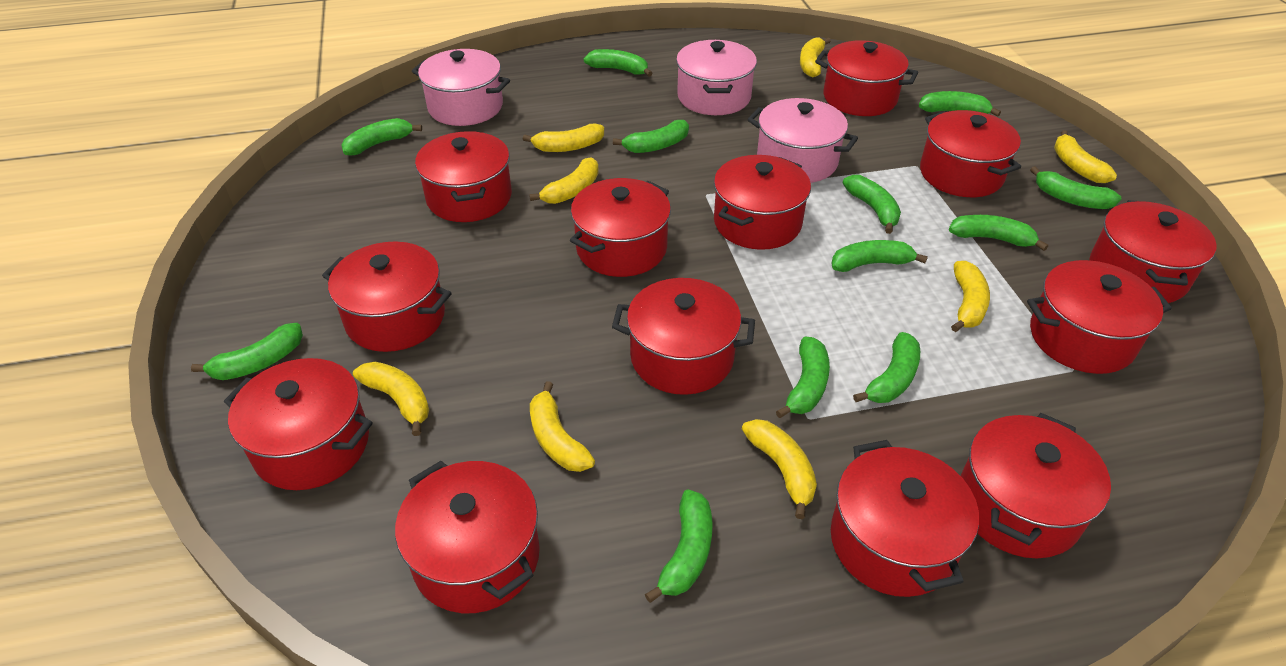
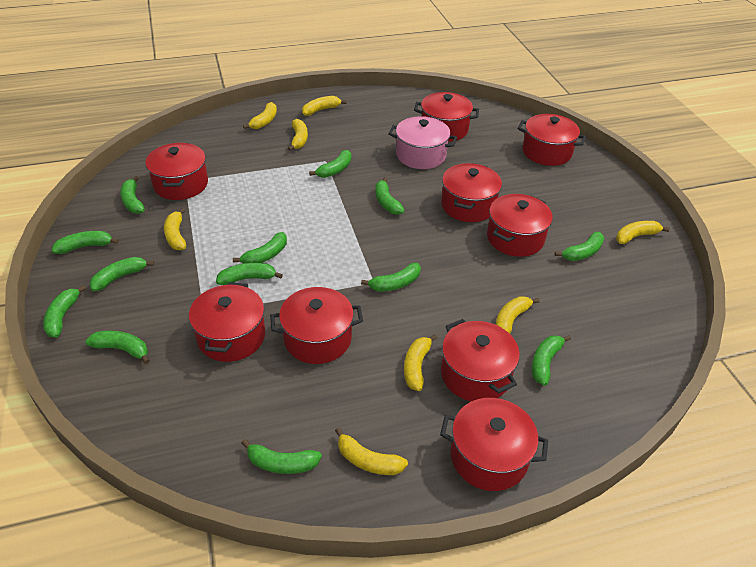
green banana: [191,323,303,380] [341,118,422,155] [584,49,653,77] [613,120,689,153] [645,489,712,603] [776,336,830,418] [831,240,928,272] [843,175,901,234] [853,332,920,403] [919,91,1001,117] [949,215,1048,251] [1030,166,1122,209] = 12 -> [43,285,86,338] [52,231,119,254] [85,331,150,364] [89,257,154,291] [120,176,145,214] [216,263,283,285] [233,232,287,264] [241,439,322,474] [309,150,352,178] [361,263,421,292] [375,177,405,215] [532,335,571,386] [555,232,604,261] = 13
pink pot: [412,49,510,126] [676,40,757,115] [747,98,858,183] = 3 -> [388,116,457,169] = 1
red pot: [224,358,373,490] [322,241,451,352] [395,461,540,613] [415,131,512,222] [570,178,671,277] [612,278,755,395] [714,155,811,250] [815,40,918,116] [831,440,979,597] [920,110,1021,197] [961,413,1111,558] [1027,260,1172,374] [1090,200,1217,303] = 13 -> [145,143,208,200] [189,282,265,362] [270,287,363,364] [414,92,479,142] [440,398,548,491] [441,163,502,222] [441,319,520,401] [487,194,553,257] [518,114,586,166] = 9

